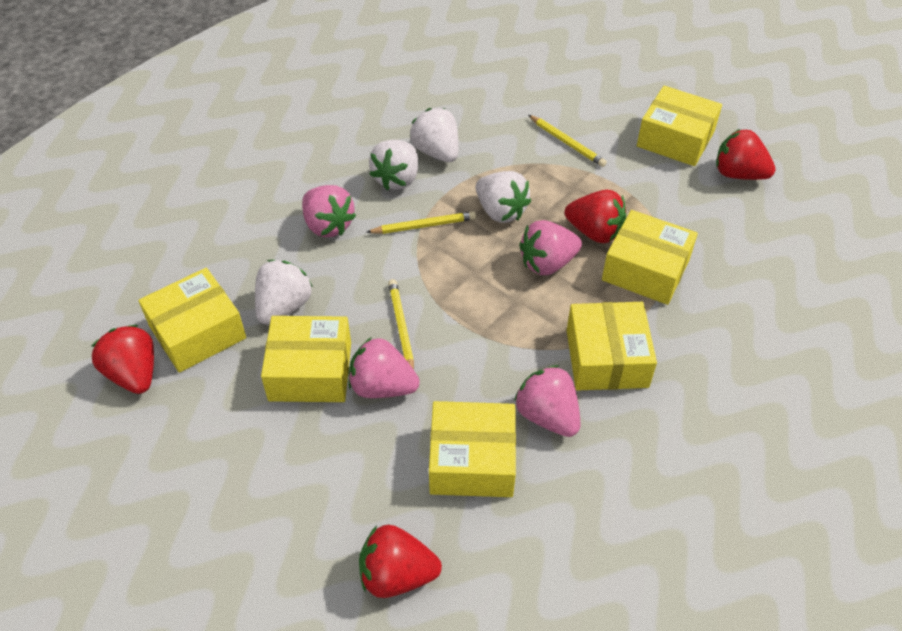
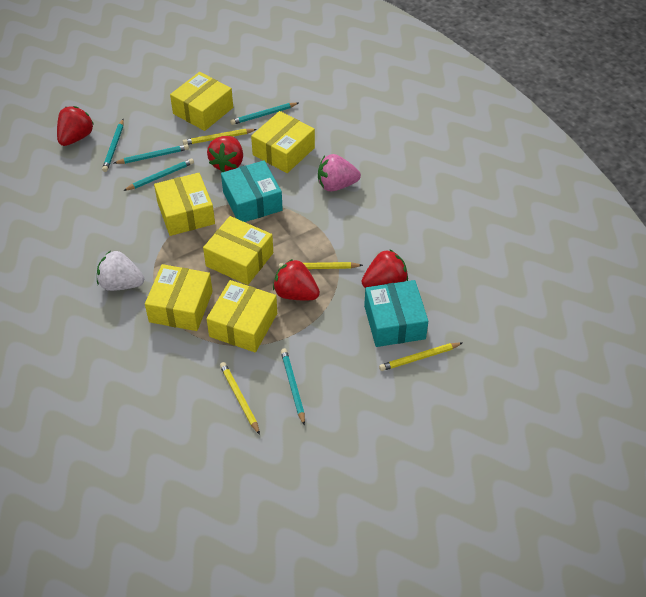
pink strawberry: [302,185,356,237] [349,337,420,398] [514,365,581,437] [519,220,582,275] = 4 -> [318,154,361,191] = 1
turquoise box: none = 0 -> [221,160,283,222] [364,280,428,347] = 2
turquoise pencil: none = 0 -> [102,119,124,172] [114,144,189,164] [123,158,194,191] [230,103,298,125] [281,348,305,426] = 5
white strawberry: [255,260,313,325] [369,140,418,190] [410,108,459,162] [476,171,531,223] = 4 -> [97,251,144,291] = 1
yellow pencil: [367,211,476,234] [388,279,414,369] [529,115,607,167] = 3 -> [183,129,257,145] [220,362,260,435] [279,262,363,269] [379,343,462,371] = 4

